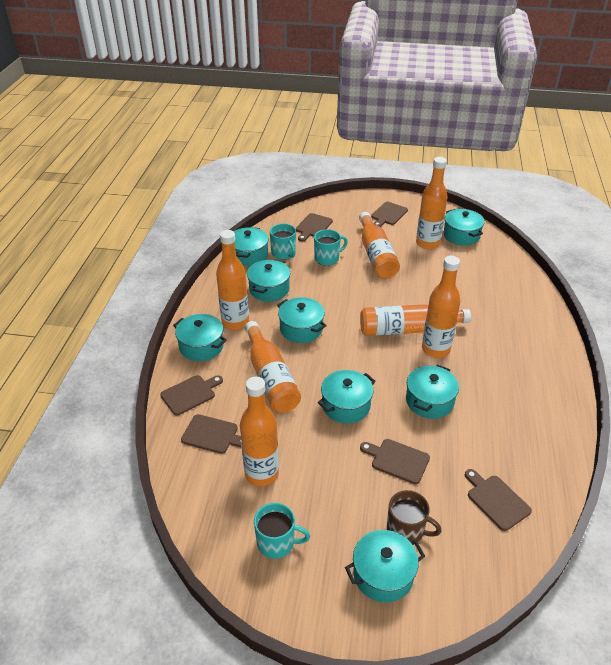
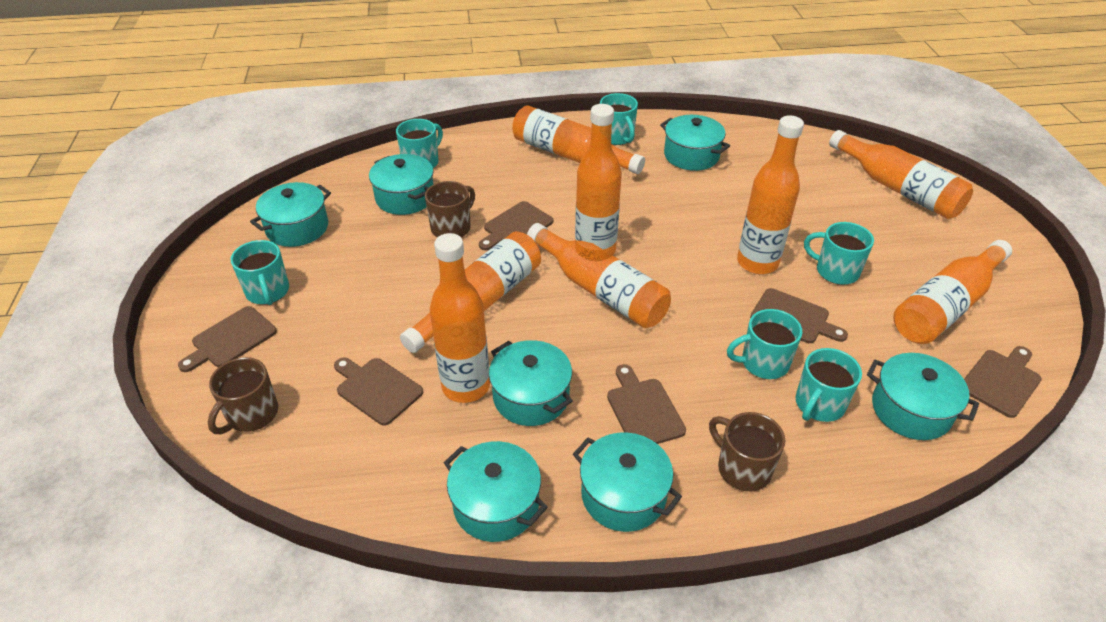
brown mug: [387,490,442,542] = 1 -> [208,357,278,434] [425,181,475,238] [709,412,785,491] = 3
orange bottle: [216,230,249,330] [240,377,279,486] [244,321,301,413] [359,212,400,279] [360,305,471,336] [416,157,448,250] [422,256,461,358] = 7 -> [400,231,541,353] [430,233,490,403] [512,106,645,174] [527,223,671,328] [575,104,622,255] [737,115,804,274] [829,130,973,219] [893,240,1012,344] = 8
turquoise mug: [254,503,310,559] [270,224,296,259] [314,229,348,266] = 3 -> [231,240,289,305] [396,119,443,168] [600,93,638,145] [727,309,802,379] [796,348,862,422] [804,222,874,285] = 6
turquoise pot: [173,314,227,361] [234,227,269,266] [247,259,290,302] [277,297,327,343] [318,370,376,423] [345,530,425,603] [406,365,459,419] [443,209,484,246] = 8 -> [250,182,331,247] [369,154,434,215] [444,441,548,542] [489,340,573,426] [573,432,682,532] [660,115,730,171] [867,353,979,440] = 7

